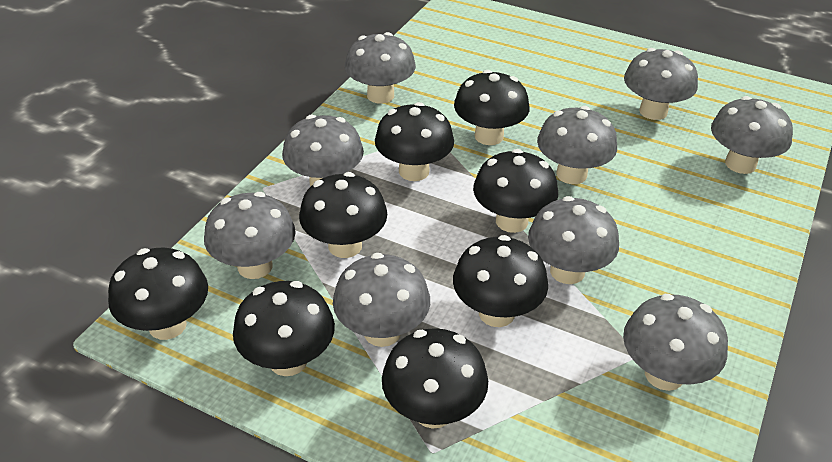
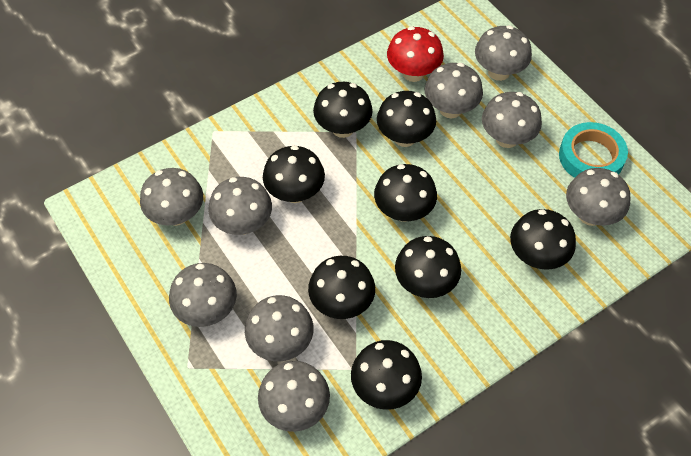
red mushroom: none = 0 -> [387,26,444,82] = 1
turquoise tape: none = 0 -> [559,122,628,178] = 1

